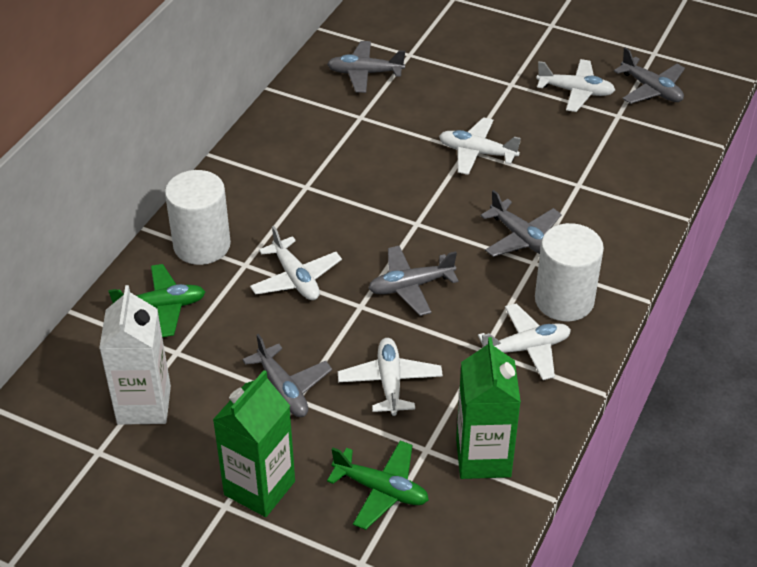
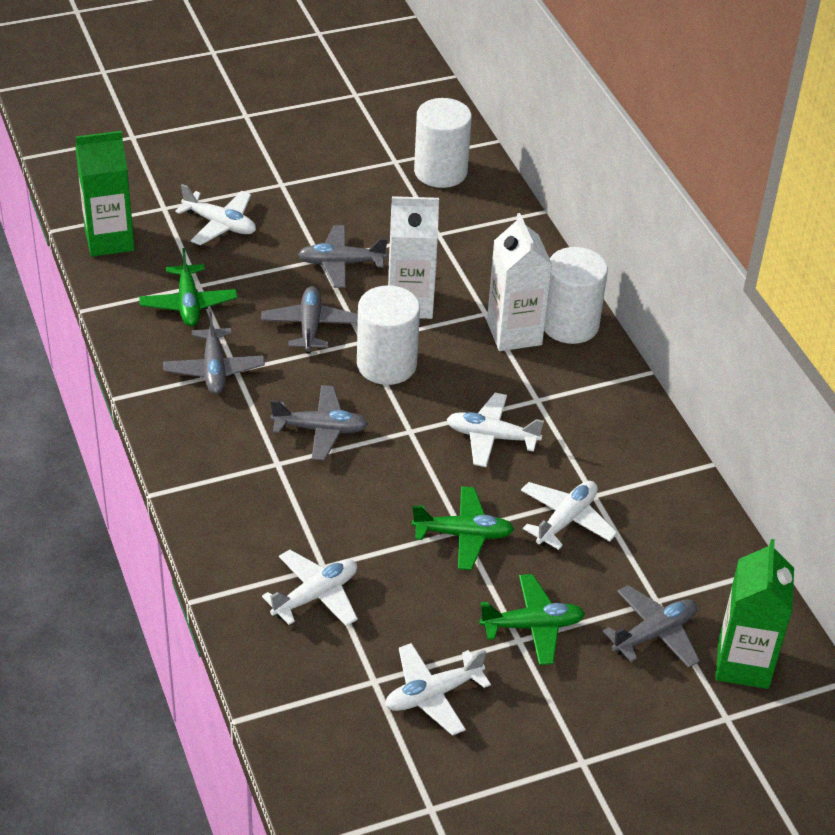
green plane: [108,264,205,337] [327,440,429,530] = 2 -> [139,248,237,326] [412,486,514,570] [479,574,585,665] = 3
white carton: [99,285,171,425] = 1 -> [388,196,439,319] [487,213,552,351] = 2
white cylinder: [165,170,231,265] [535,223,604,321] = 2 -> [357,285,420,385] [414,98,472,188] [544,247,608,344] = 3

